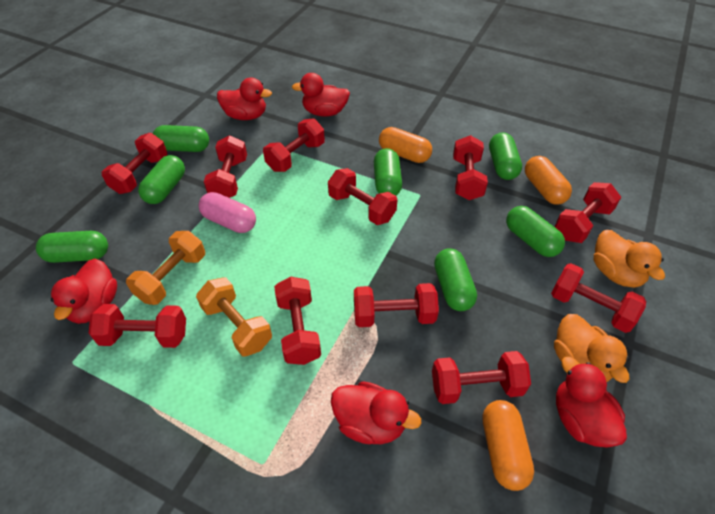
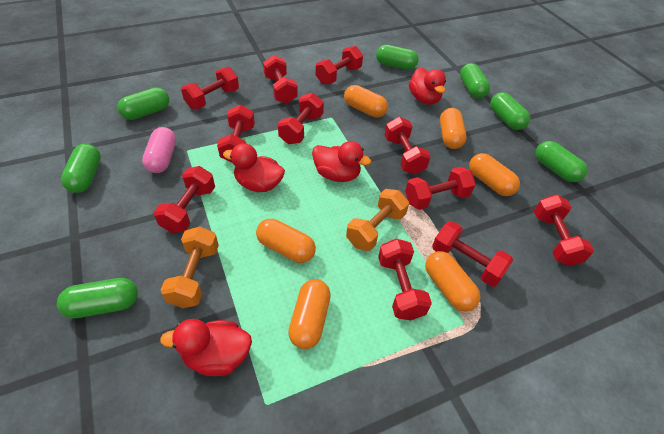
orange capsule: [379,127,432,163] [483,400,534,491] [525,156,572,205] = 3 -> [256,219,316,263] [288,279,331,349] [344,85,388,118] [425,251,481,312] [440,108,467,149] [469,153,520,196] = 6
orange duck: [554,314,629,383] [594,230,665,288] = 2 -> none = 0
red duck: [51,259,117,324] [217,77,272,120] [292,73,350,117] [331,381,421,444] [556,357,627,448] = 5 -> [160,319,252,376] [223,143,285,192] [312,141,371,182] [409,67,446,105] = 4

